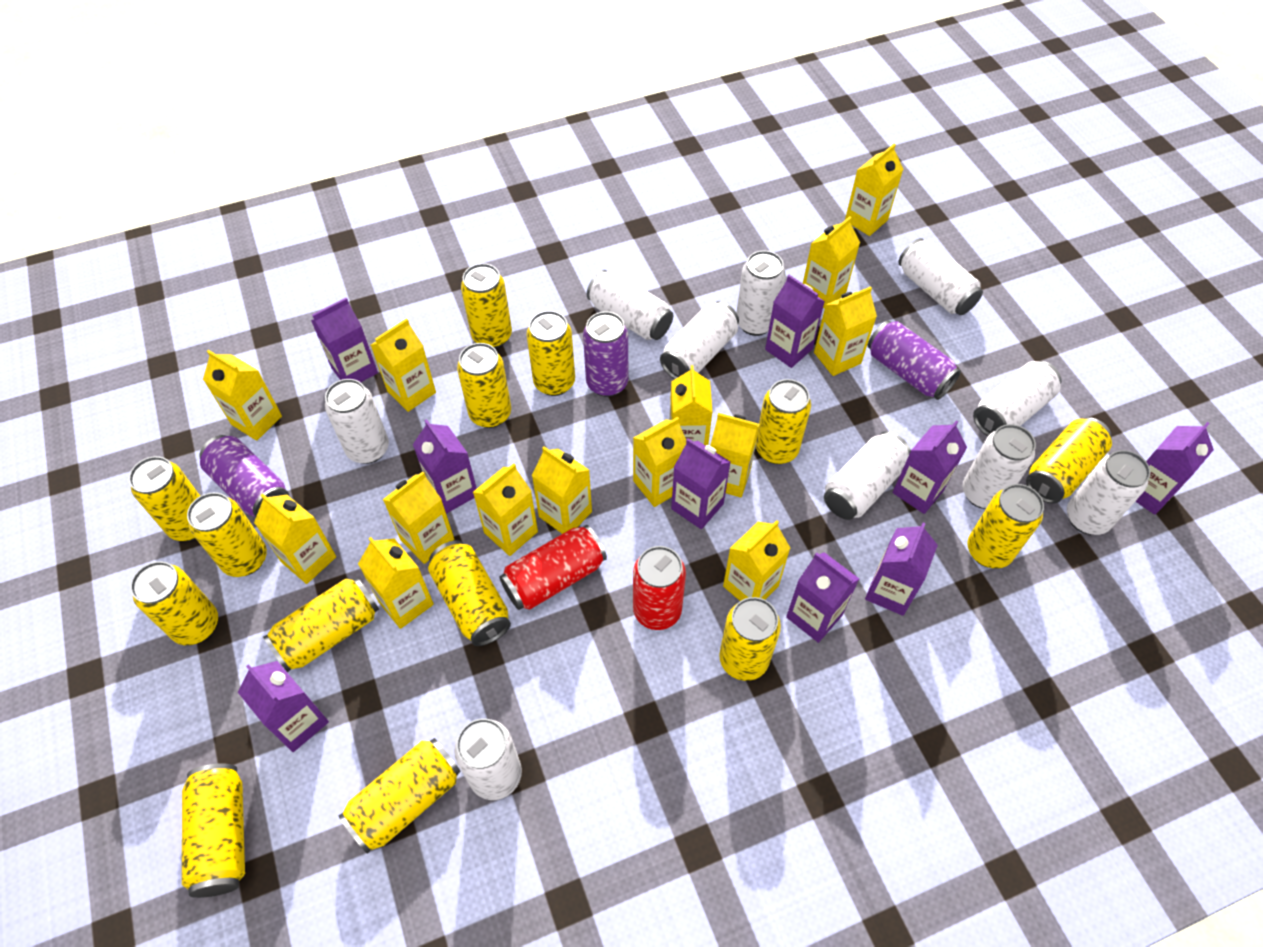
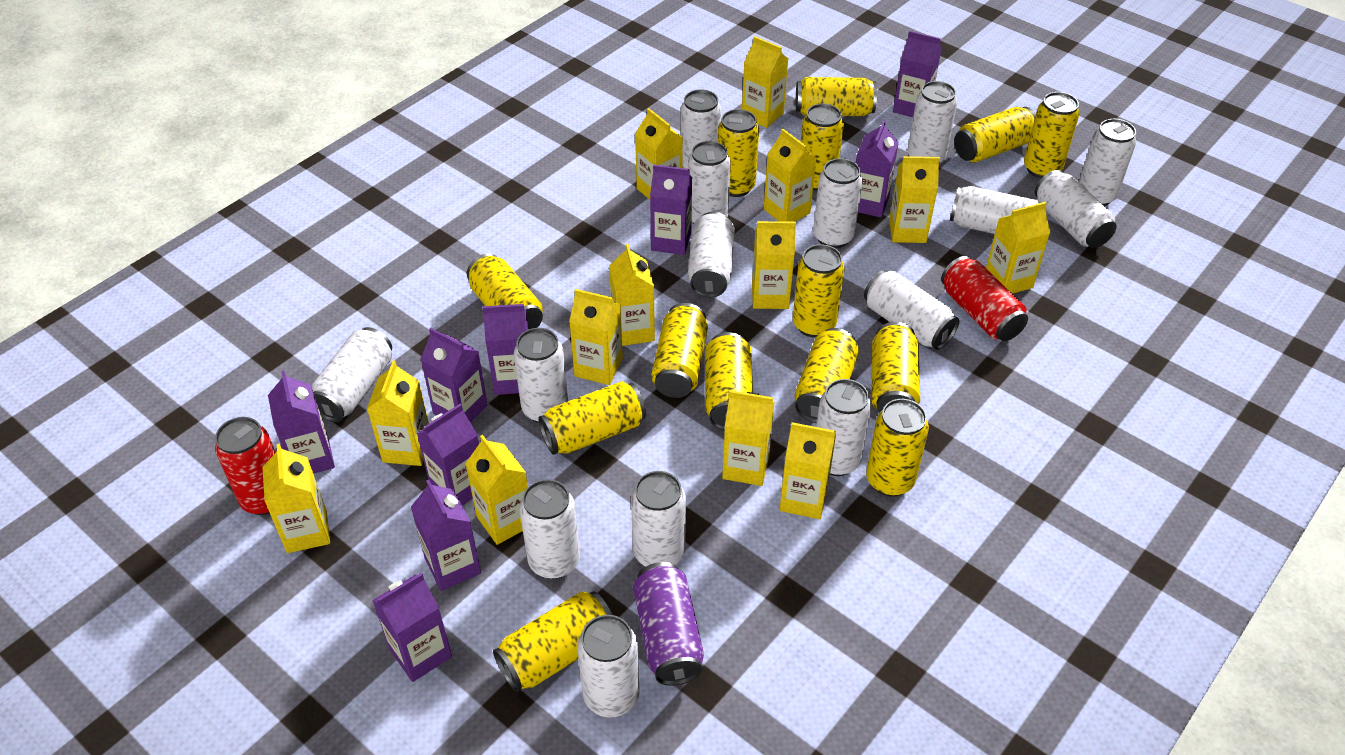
purple can: [199,435,289,517] [583,311,628,397] [868,320,961,400] = 3 -> [633,562,704,686] = 1
white can: [325,379,389,464] [454,719,522,800] [587,270,673,340] [660,301,739,379] [736,251,785,336] [824,431,911,520] [898,238,983,315] [963,424,1036,509] [973,361,1061,436] [1067,450,1151,535] = 10 -> [311,327,392,422] [514,328,568,423] [520,479,580,579] [577,615,640,718] [631,471,686,567] [680,89,721,169] [688,141,731,224] [688,212,735,298] [813,158,862,248] [816,379,871,476] [864,270,959,350] [908,81,957,163] [950,186,1039,234] [1035,170,1117,248] [1079,119,1136,206] = 15
yellow carton: [203,350,282,441] [254,493,336,584] [358,537,434,629] [371,318,436,412] [383,471,454,564] [473,463,538,556] [532,446,592,534] [633,417,686,507] [669,365,712,446] [711,413,760,497] [723,520,790,601] [803,216,860,309] [814,286,877,376] [845,143,903,236] = 14 -> [262,444,330,553] [367,360,429,466] [465,435,528,545] [569,289,623,385] [609,244,655,346] [635,108,683,200] [722,390,775,486] [742,36,788,128] [752,221,796,309] [764,129,817,222] [780,422,836,519] [889,156,940,243] [986,202,1050,294] = 13

